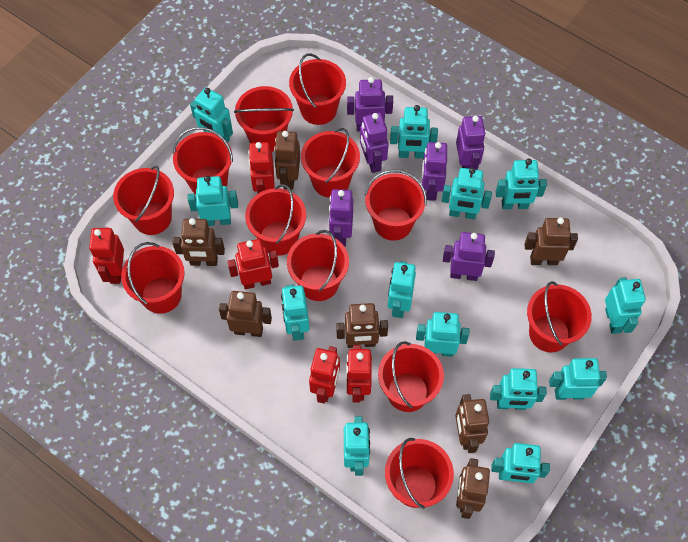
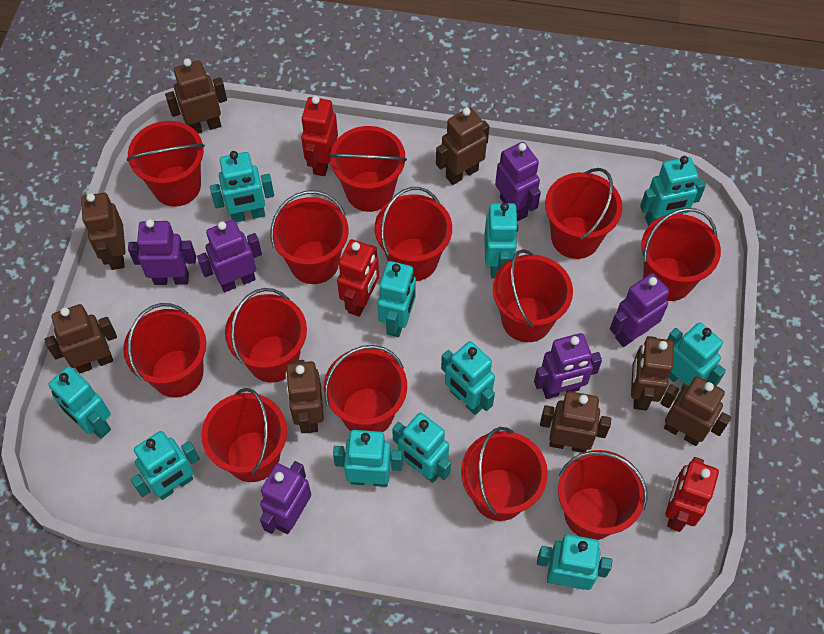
brown robot: [172,218,225,266] [219,291,272,337] [274,131,300,190] [336,303,388,348] [455,394,489,453] [456,458,490,519] [524,218,578,265] = 7 -> [44,304,117,373] [81,193,126,270] [165,58,227,134] [285,360,324,433] [436,107,489,185] [540,391,611,453] [631,336,674,410] [660,376,731,446] = 8
red bucket: [113,165,174,235] [121,242,185,314] [173,127,233,195] [234,86,294,152] [245,184,306,256] [287,230,349,301] [289,53,346,125] [301,128,360,198] [365,170,427,241] [378,341,444,412] [385,438,454,509] [527,282,592,353] = 12 -> [123,303,206,397] [127,121,205,207] [201,388,287,482] [225,288,307,383] [270,190,348,284] [324,345,407,432] [329,126,407,212] [375,187,452,281] [461,427,548,521] [493,249,573,342] [545,168,623,259] [558,450,647,540] [641,208,721,301] = 13
red robot: [89,228,124,284] [227,239,279,289] [248,142,275,193] [309,346,340,404] [346,345,372,402] = 5 -> [301,96,338,176] [337,239,379,317] [665,457,719,532] = 3
turquoise robot: [188,176,238,226] [190,87,233,142] [281,284,309,341] [344,416,370,476] [388,261,416,318] [390,105,438,159] [416,312,469,357] [442,168,492,219] [490,368,547,410] [491,443,550,483] [496,159,547,209] [549,358,607,400] [605,277,646,334] = 13 -> [49,366,111,439] [131,431,200,500] [210,151,274,222] [333,430,403,487] [378,261,416,337] [392,412,451,483] [441,341,495,415] [484,203,518,278] [537,534,612,590] [640,156,706,226] [667,322,726,389] = 11

